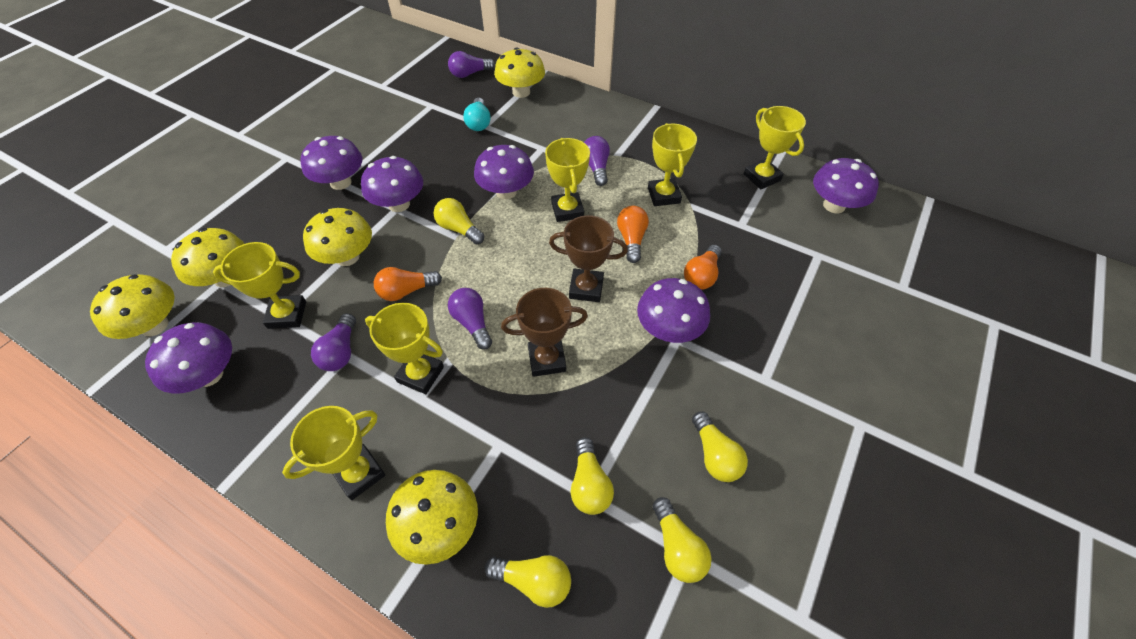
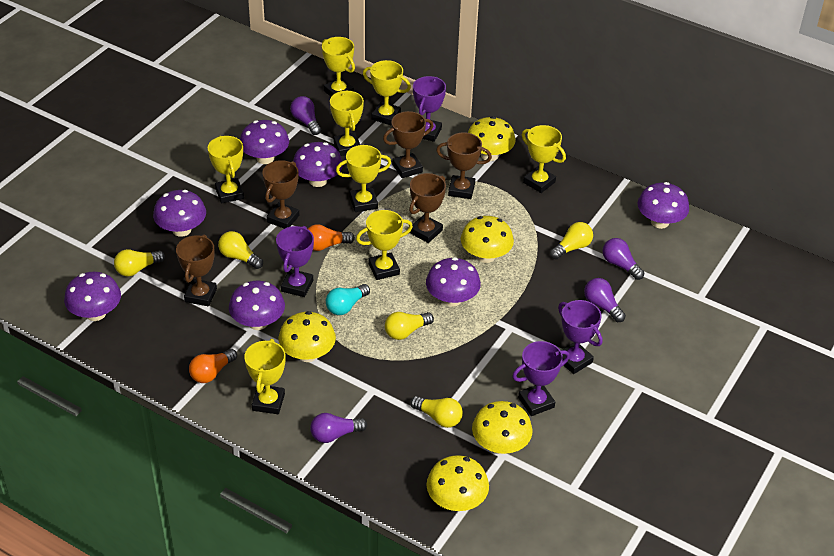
brown trophy: [501,288,588,377] [549,215,628,302] = 2 -> [176,234,217,306] [262,160,299,229] [383,111,433,178] [409,173,446,243] [436,132,492,199] = 5
orange light bulb: [374,267,442,301] [617,206,649,263] [684,245,722,290] = 3 -> [189,349,237,383] [308,224,355,251] = 2
purple mushroom: [145,322,232,394] [300,136,362,190] [361,156,423,212] [474,145,534,199] [637,278,710,343] [813,158,879,213] = 6 -> [64,272,121,321] [153,190,206,237] [229,281,285,330] [240,120,289,164] [293,142,343,187] [426,257,481,307] [637,182,689,229] = 7
purple trophy: none = 0 -> [276,226,314,297] [413,76,446,142] [512,341,570,416] [558,300,603,374] = 4
yellow trophy: [213,242,306,329] [282,406,385,500] [365,303,444,394] [545,138,590,222] [648,123,697,206] [744,106,806,189] = 6 -> [208,136,244,204] [244,339,286,414] [322,37,355,96] [330,91,364,156] [336,145,391,212] [356,210,413,280] [363,60,411,125] [522,125,566,193] = 8

